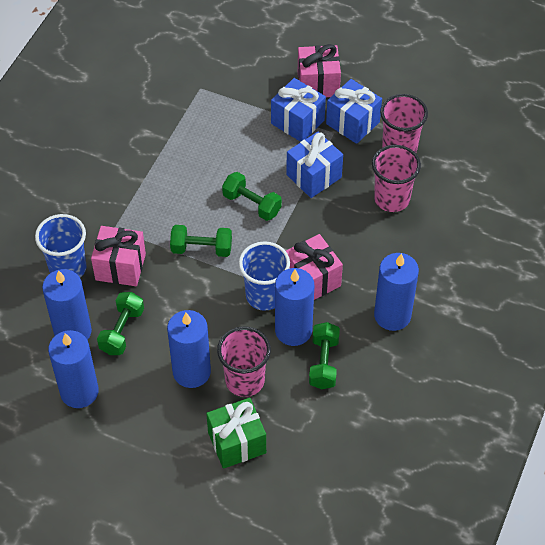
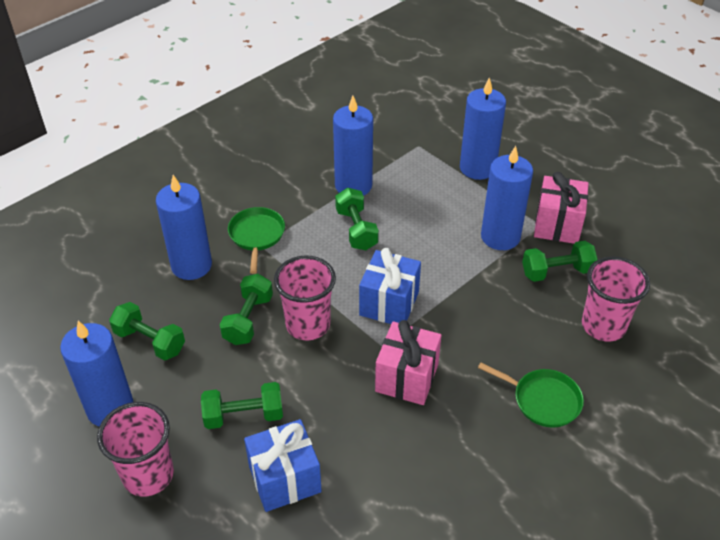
blue cup: [35,214,87,278] [239,241,290,311] = 2 -> none = 0
blue gift: [271,78,326,142] [286,132,343,198] [326,79,382,144] = 3 -> [244,419,322,512] [359,248,421,324] = 2
green dumbbell: [97,292,144,355] [170,225,232,257] [222,172,282,221] [309,322,340,389] = 4 -> [109,302,185,361] [201,382,283,429] [220,274,273,345] [335,188,379,250] [522,241,598,282] = 5
green gift: [206,398,266,469] = 1 -> none = 0
green pan: none = 0 -> [228,207,285,274] [478,362,584,428] = 2
pink gift: [91,226,146,286] [286,234,343,300] [298,44,341,97] = 3 -> [375,320,442,405] [534,172,589,244] = 2

